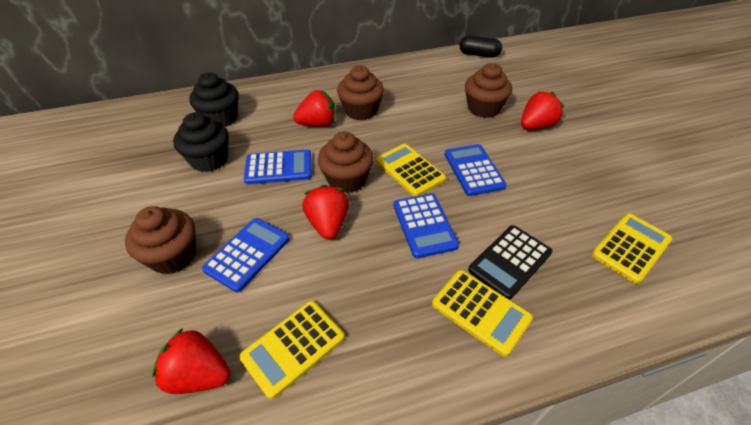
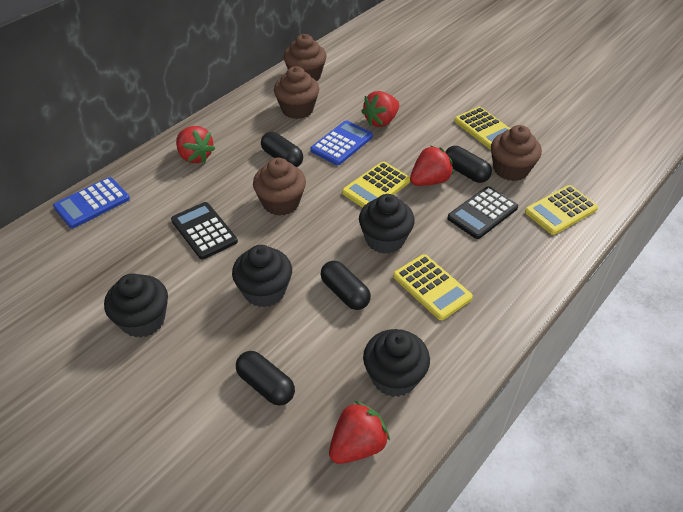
black calculator: [468,225,552,300] = 1 -> [171,202,238,260] [447,186,518,239] = 2
black capsule: [459,36,502,58] = 1 -> [236,351,295,406] [261,132,303,167] [320,261,371,310] [445,146,492,183] = 4
black cupcake: [173,112,229,172] [189,73,239,127] = 2 -> [104,273,168,338] [232,245,292,308] [359,194,415,254] [363,329,430,397] = 4
blue calculator: [202,218,290,292] [244,149,312,184] [394,193,459,258] [444,144,507,196] = 4 -> [53,177,130,228] [311,120,373,165] = 2

